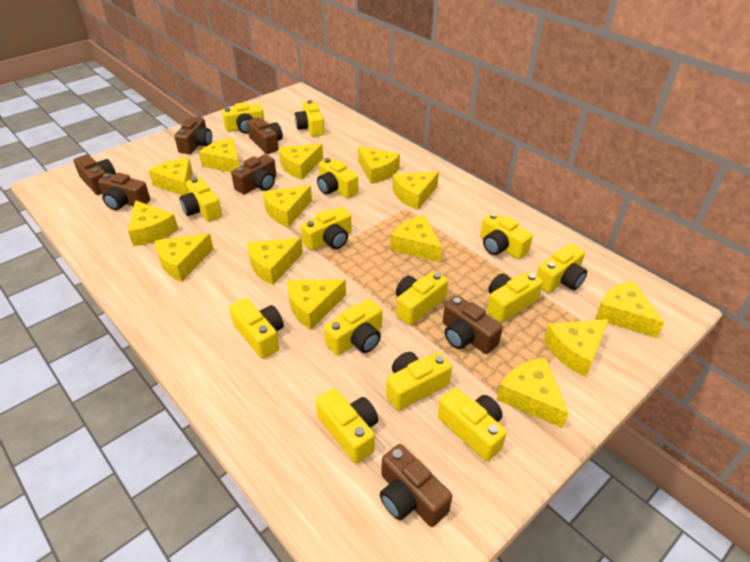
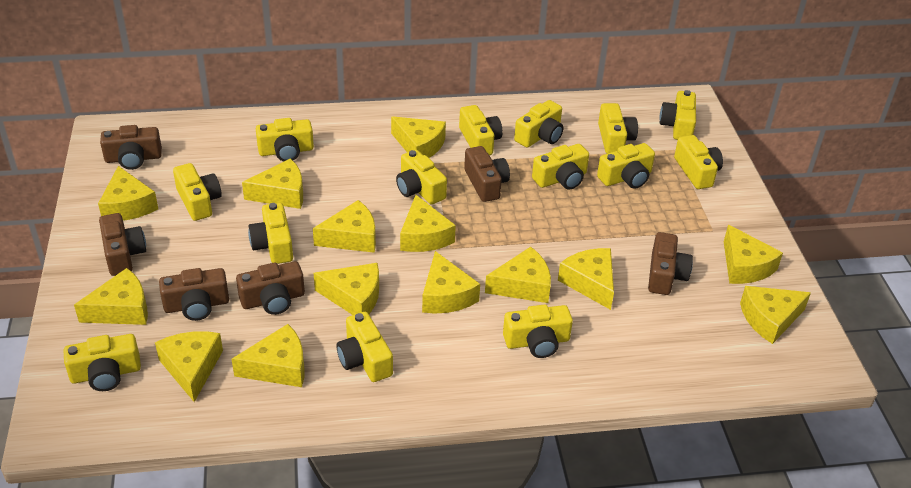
brown camera: [73,155,116,195] [98,173,150,210] [174,116,212,154] [231,154,276,194] [247,117,283,154] [380,444,452,527] [443,295,503,354] = 7 -> [99,213,146,276] [100,125,162,170] [159,268,229,321] [236,261,305,315] [464,146,510,202] [648,232,693,295] = 6

